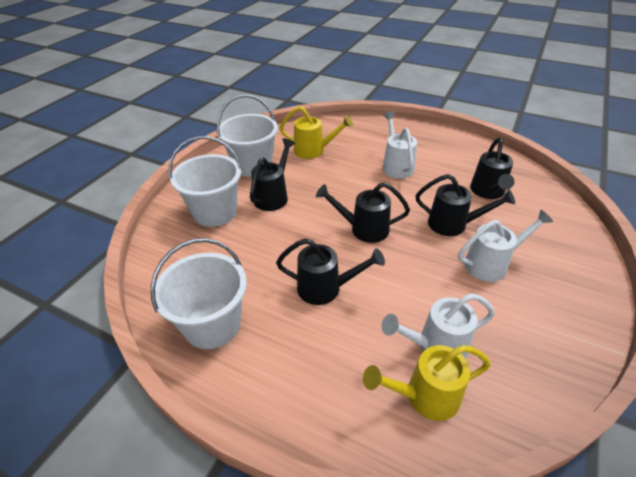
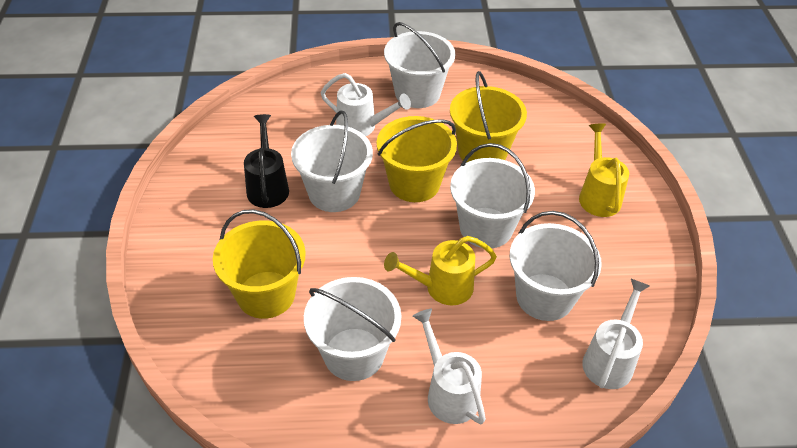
black watering can: [250,138,295,211] [276,238,385,305] [316,182,410,243] [416,174,515,236] [470,137,514,199] = 5 -> [244,114,289,208] = 1
white bucket: [151,238,247,349] [168,136,242,227] [217,95,278,177] = 3 -> [291,110,373,212] [304,277,401,381] [384,22,455,108] [450,143,535,248] [510,211,602,321] = 5
yellow bucket: none = 0 -> [213,209,306,319] [377,116,457,202] [450,71,527,163] = 3

